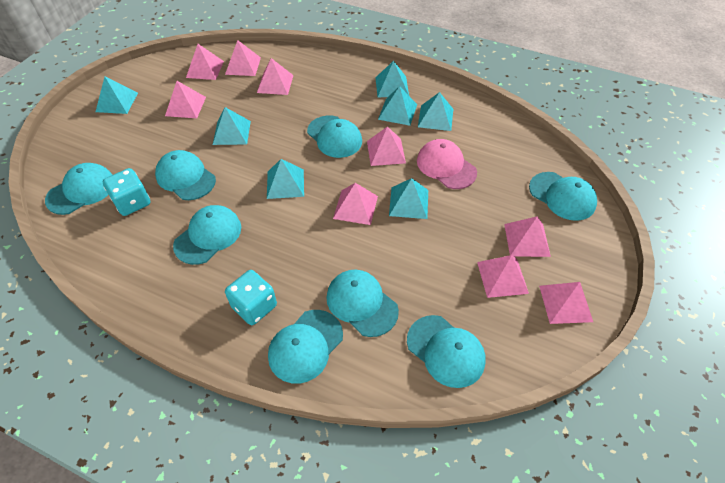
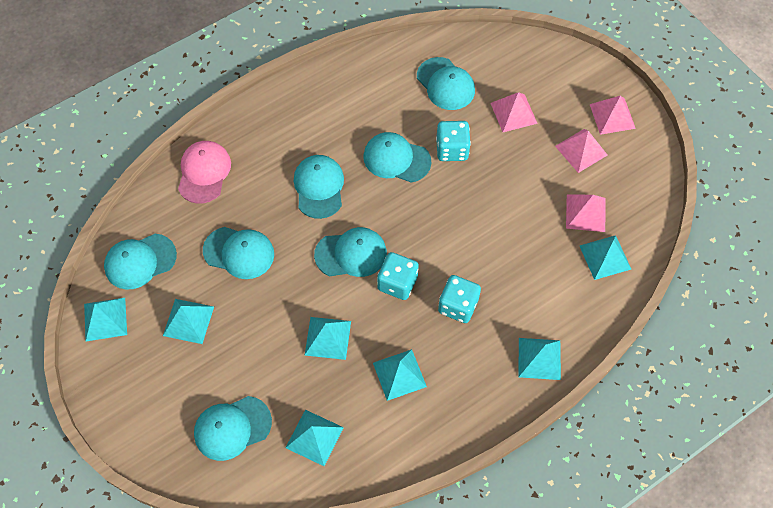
pink pyramid: [165,81,206,118] [186,44,224,80] [225,40,261,76] [257,58,293,95] [333,183,378,225] [367,126,406,166] [477,255,529,298] [504,216,551,257] [539,282,593,324] = 9 -> [490,92,538,132] [555,129,607,173] [566,195,605,232] [590,96,636,135] = 4
turquoise cap: [45,163,112,215] [155,150,216,200] [173,205,241,265] [268,310,343,384] [307,116,362,158] [326,270,399,337] [407,315,486,388] [529,172,597,221] = 8 -> [104,234,177,290] [194,396,272,461] [203,227,274,279] [294,155,344,219] [314,227,387,277] [363,132,431,183] [417,57,475,110] = 7
turquoise dice: [102,168,151,216] [225,270,277,325] = 2 -> [377,252,419,300] [436,121,471,161] [438,275,481,323] = 3

